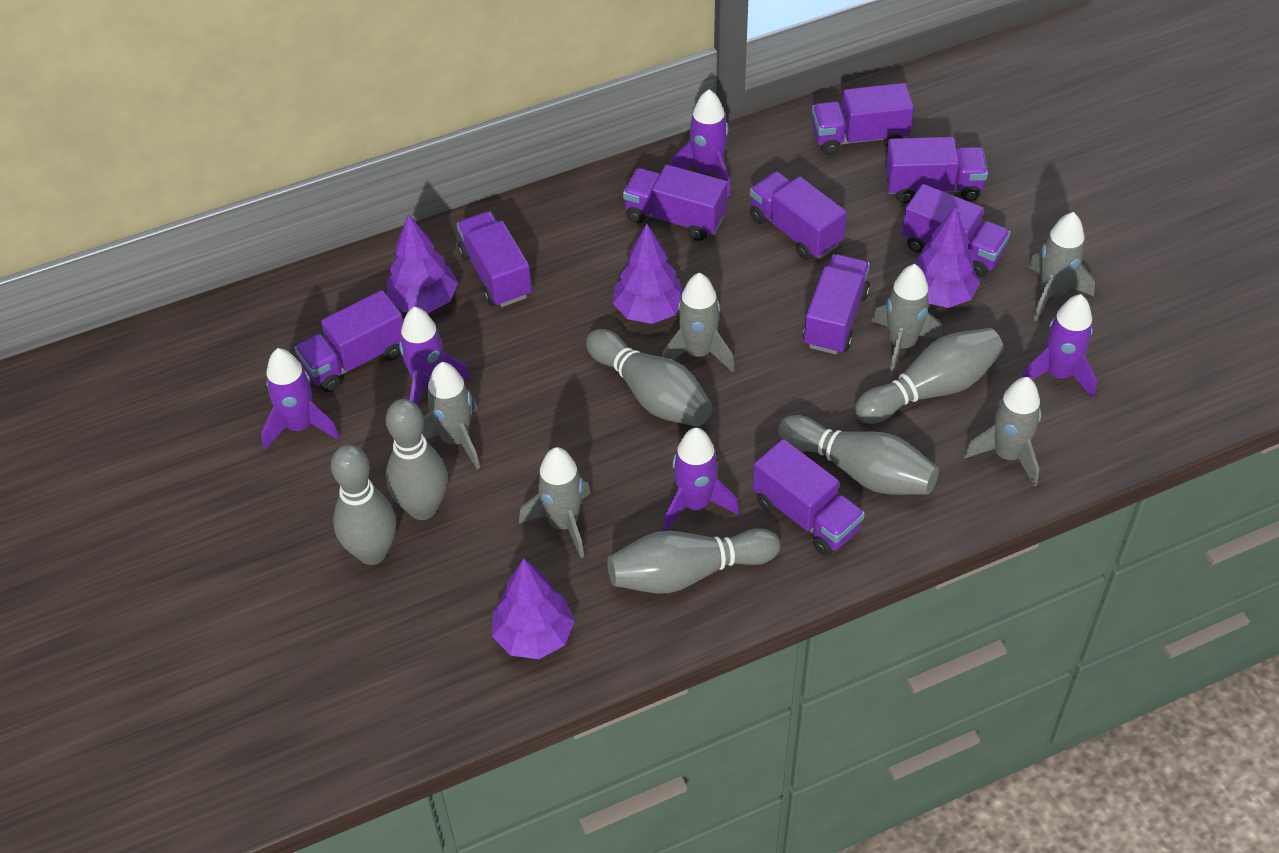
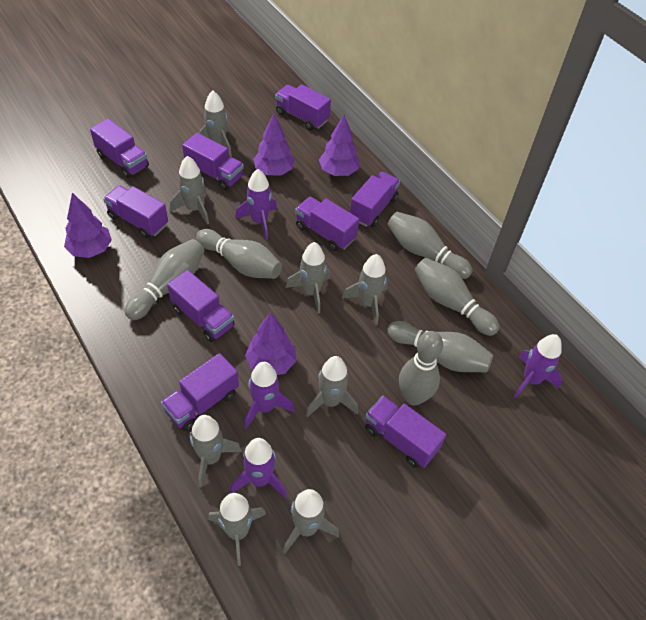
grey rocket: [422,362,480,470] [519,447,591,558] [662,273,735,372] [872,264,943,376] [964,377,1041,487] [1027,212,1095,321] = 6 -> [170,156,209,224] [189,415,242,488] [198,91,232,157] [208,493,266,566] [283,489,339,554] [286,242,330,314] [306,356,358,417] [342,254,387,325] = 8
purple rocket: [261,348,340,450] [399,307,471,406] [663,428,739,531] [671,89,731,196] [1021,294,1097,398] = 5 -> [230,438,287,498] [235,169,277,240] [245,362,295,429] [513,334,563,398] = 4

